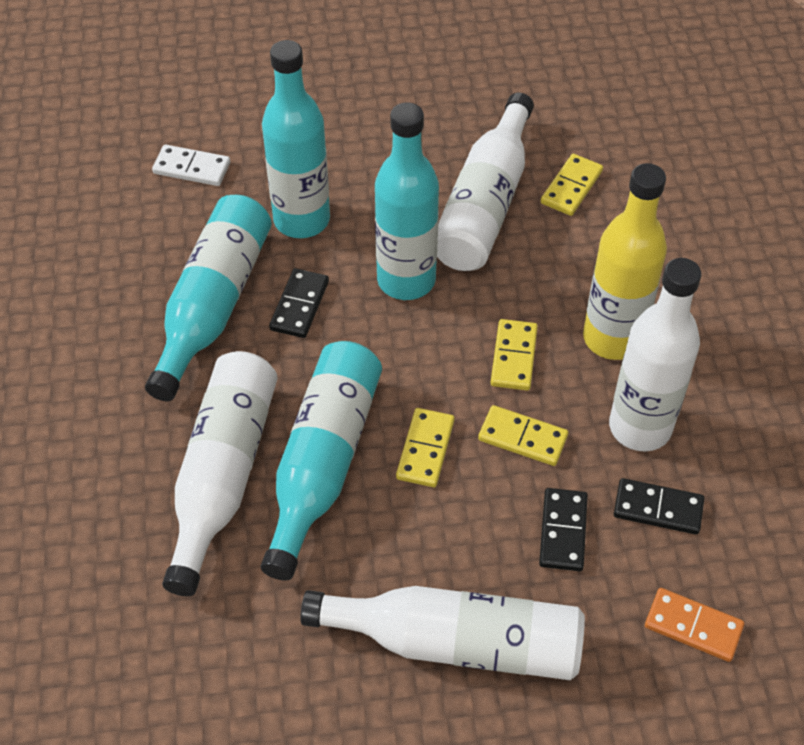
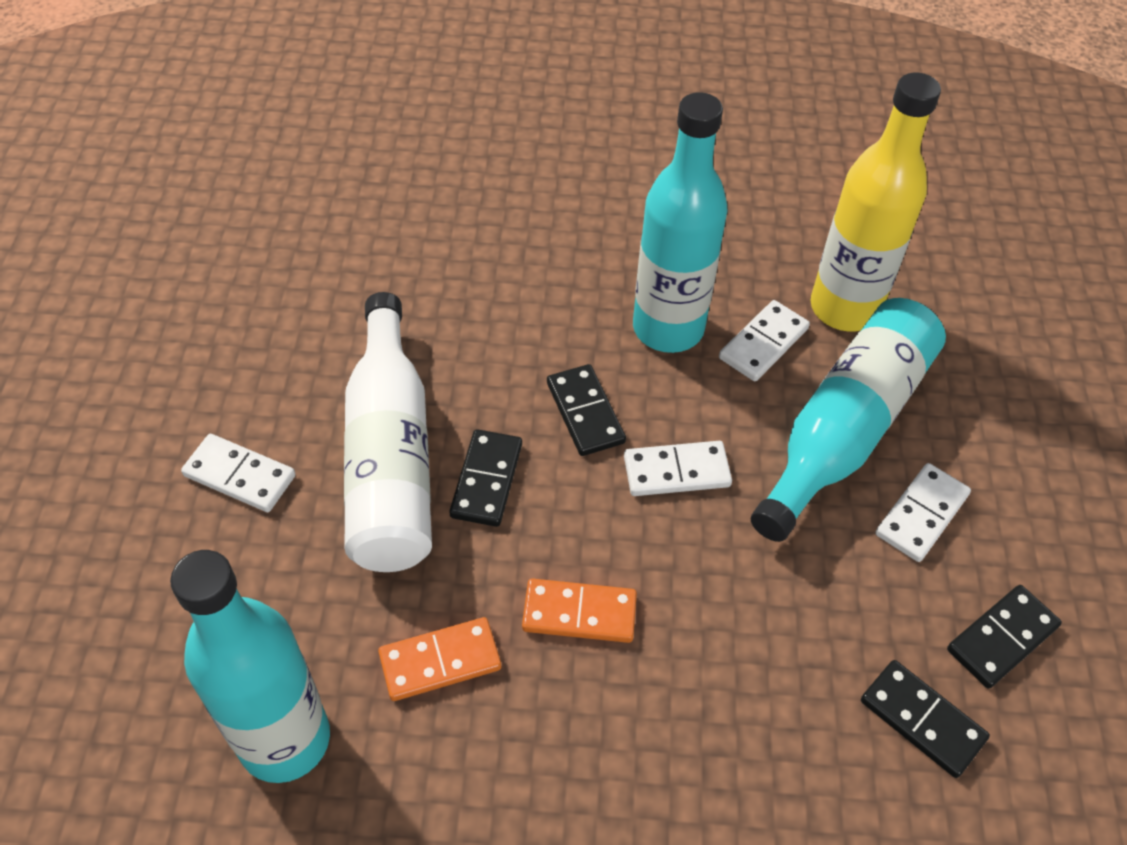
black domino: [269,268,329,338] [539,488,588,571] [614,478,705,535] = 3 -> [449,429,522,527] [547,364,626,456] [861,660,990,778] [947,585,1062,689] = 4
orange domino: [645,588,744,662] = 1 -> [378,617,501,701] [522,578,637,643] = 2
turquoise bottle: [145,195,272,401] [261,341,382,581] [262,40,330,238] [375,102,439,300] = 4 -> [170,550,330,783] [633,92,727,353] [751,298,946,542] = 3
white bottle: [162,351,278,596] [300,586,585,680] [437,93,534,271] [609,258,702,451] = 4 -> [344,292,432,572] = 1
white domino: [152,145,230,186] = 1 -> [181,434,296,512] [624,441,732,496] [719,300,810,381] [875,463,971,562] = 4
yellow domino: [396,408,455,487] [478,405,568,466] [491,319,538,391] [541,154,603,216] = 4 -> none = 0

